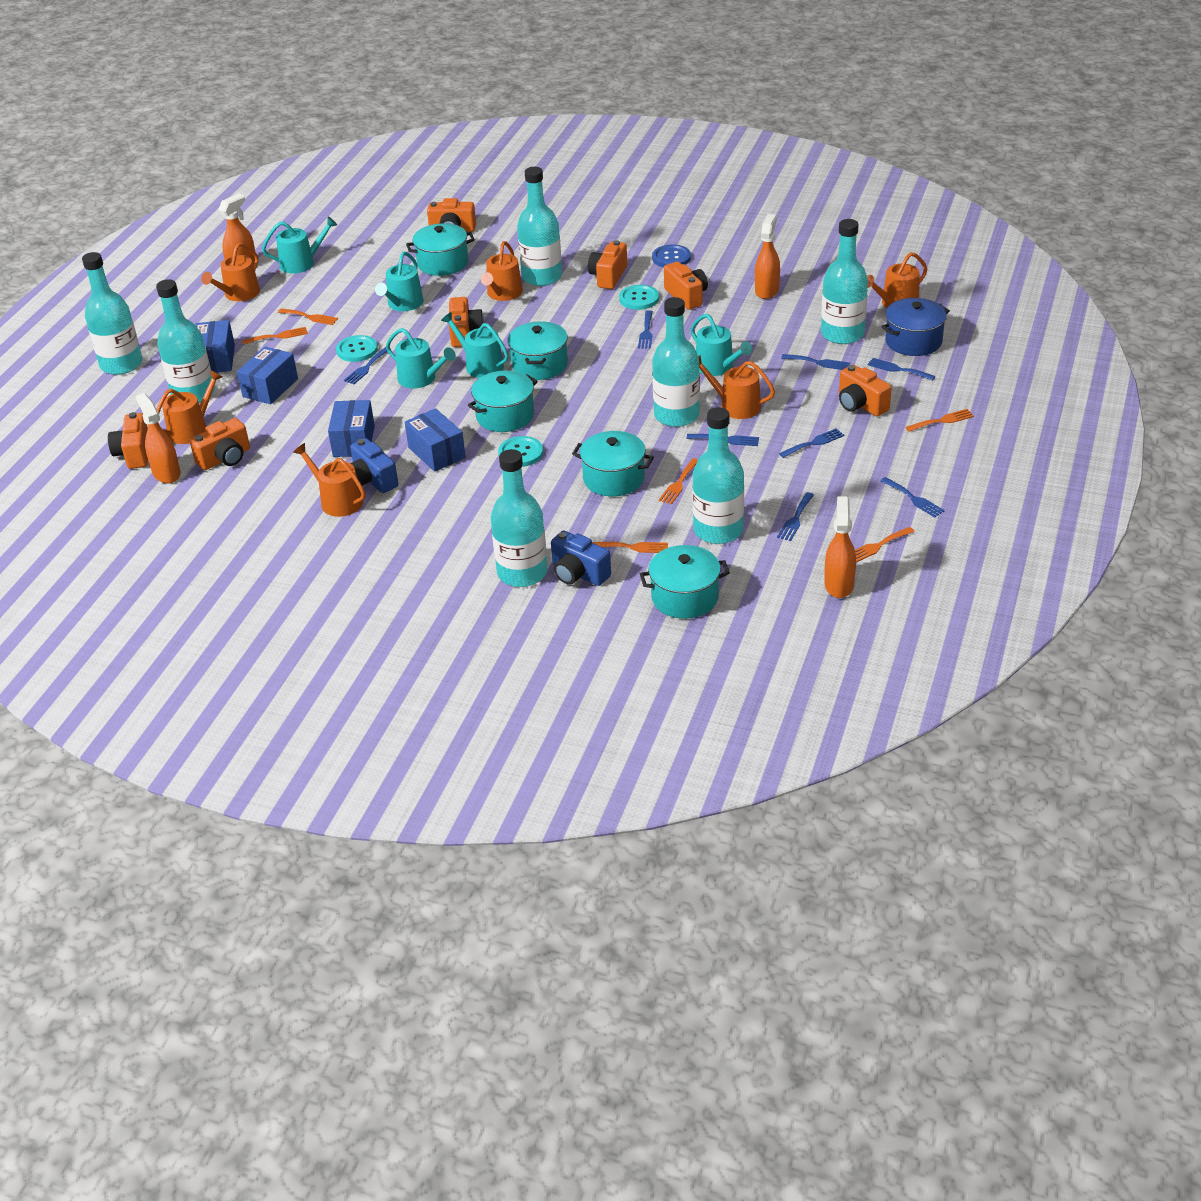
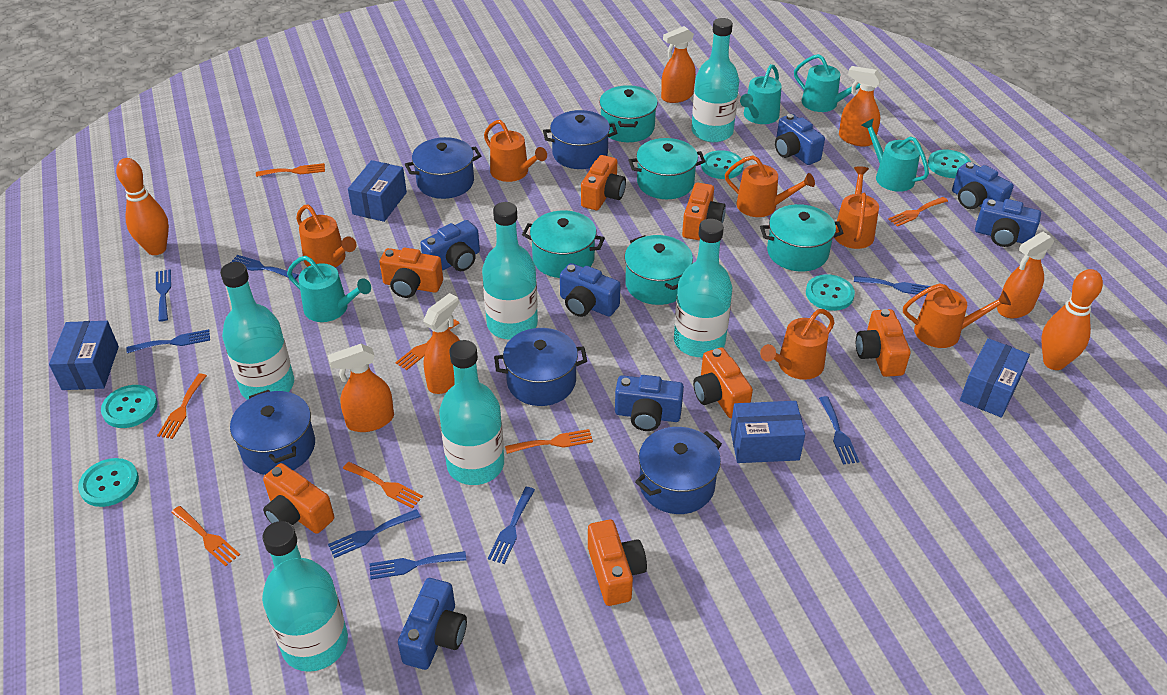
blue button: [652,244,691,267] = 1 -> none = 0
blue camera: [350,438,398,493] [551,531,611,586] = 2 -> [398,578,467,670] [420,220,480,271] [560,263,621,317] [615,375,684,431] [775,114,825,165] [952,162,1014,209] [975,198,1041,247] = 7
blue pot: [881,298,950,356] = 1 -> [230,390,315,475] [405,137,481,199] [494,328,587,406] [543,110,617,169] [635,427,722,514] = 5
orange bowling pin: none = 0 -> [116,158,169,255] [1041,269,1103,370] = 2
orange fork: [242,327,308,345] [278,308,338,325] [592,542,668,553] [659,458,698,504] [855,527,915,562] [905,409,974,432] = 6 -> [157,373,207,439] [171,506,240,566] [256,163,325,177] [343,462,423,509] [395,319,459,370] [505,429,593,454] [888,197,948,227] = 7
orange spray bottle: [136,393,181,484] [218,194,255,265] [755,214,780,299] [824,496,856,598] = 4 -> [328,344,394,432] [423,293,460,394] [661,26,696,103] [839,66,882,147] [997,232,1054,318] = 5
turquoise bottle: [82,252,143,375] [156,279,215,403] [491,449,548,587] [517,167,562,286] [652,297,700,427] [692,407,744,544] [821,219,868,344] = 7 -> [220,262,294,400] [262,521,348,672] [439,340,504,485] [482,202,538,340] [674,219,732,357] [691,18,739,142] = 6
turquoise button: [336,335,378,362] [498,436,543,467] [619,285,659,310] = 3 -> [78,458,139,507] [101,385,158,428] [701,150,744,179] [806,274,855,311] [928,149,971,178] = 5
turquoise watering can: [262,217,337,274] [375,252,424,311] [386,328,456,388] [441,312,509,378] [691,314,752,376] = 5 -> [287,256,371,322] [740,64,782,124] [794,54,860,112] [861,118,929,192] = 4

